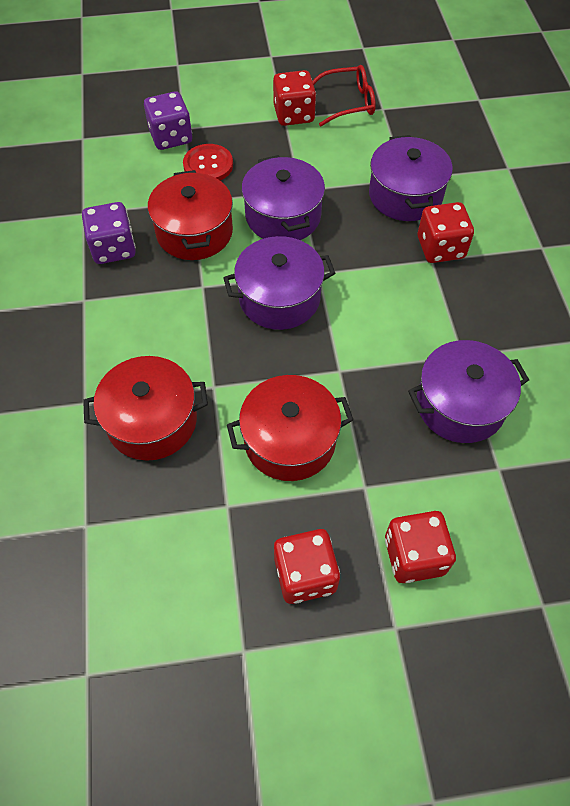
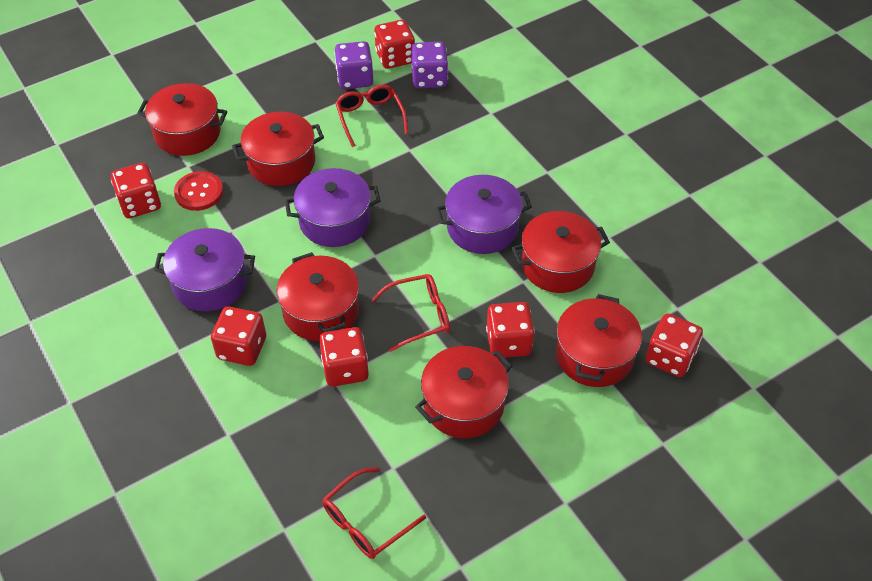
purple pot: [223,236,335,330] [241,155,325,240] [369,135,453,221] [408,340,529,443] = 4 -> [154,228,255,312] [285,168,381,247] [436,175,532,254] = 3
red dice: [273,70,316,126] [274,529,340,604] [385,511,456,583] [418,202,474,263] = 4 -> [111,163,161,218] [211,306,266,366] [319,327,369,387] [374,20,415,69] [486,302,535,358] [645,314,703,377] = 6
red glasses: [312,65,376,126] = 1 -> [323,467,426,559] [335,84,408,147] [371,274,450,352] = 3
red pot: [83,356,208,461] [148,170,233,260] [227,375,353,481] = 3 -> [137,83,227,156] [232,112,324,186] [277,252,359,341] [416,346,513,438] [512,211,610,293] [556,294,642,387] = 6

